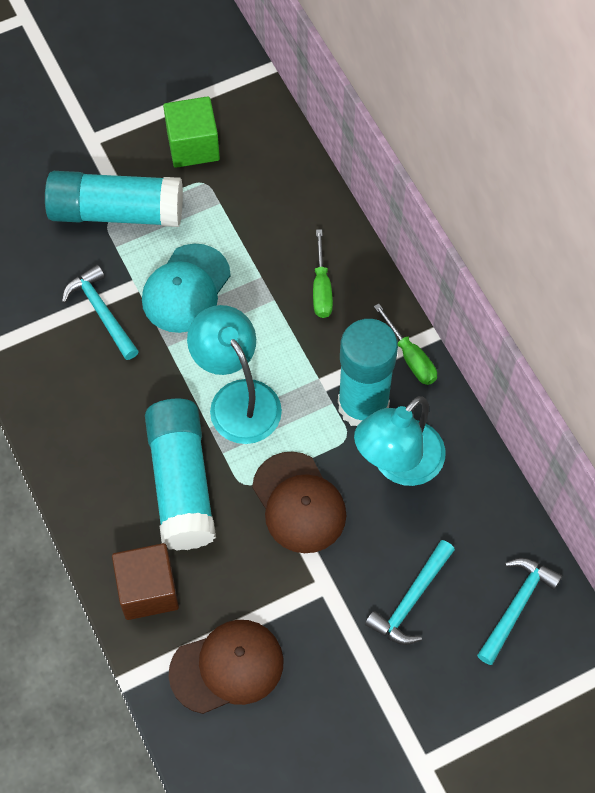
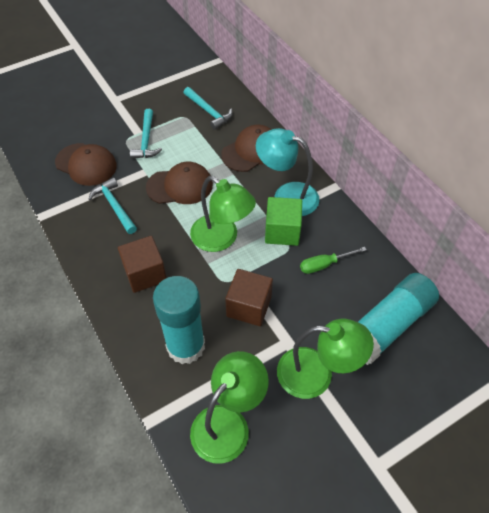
brown cap: [169,620,284,714] [252,451,346,553] = 2 -> [55,143,117,186] [146,162,213,204] [221,125,272,172] = 3
brown cube: [112,543,179,620] = 1 -> [118,236,167,293] [225,269,273,326] = 2
green lamp: none = 0 -> [190,176,256,252] [190,351,269,464] [277,319,374,399] = 3
green screwdriver: [313,229,333,318] [374,304,437,385] = 2 -> [300,247,366,274] = 1
turquoise cap: [142,244,231,333] = 1 -> none = 0
turquoise glue stick: [45,171,183,227] [145,399,216,551] [338,319,398,426] = 3 -> [153,276,205,364] [358,273,439,365] = 2
turquoise lamp: [187,305,282,444] [354,396,446,486] = 2 -> [256,128,319,216] = 1

